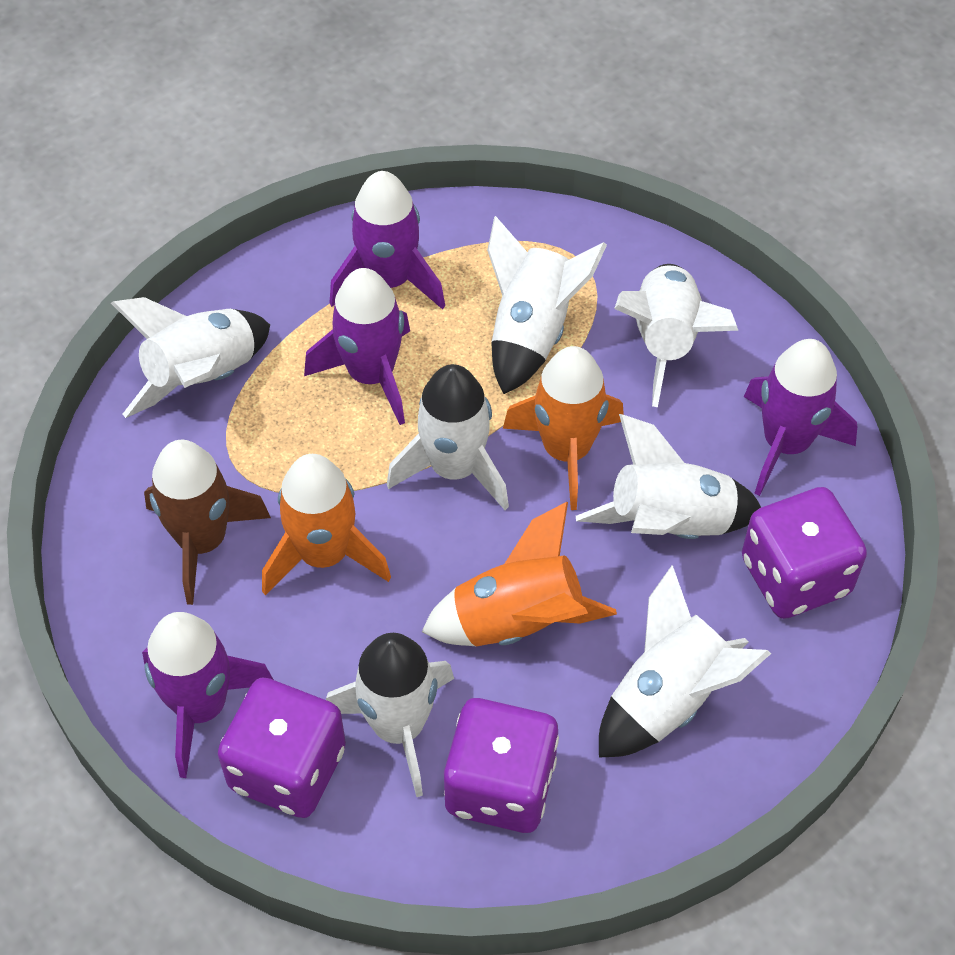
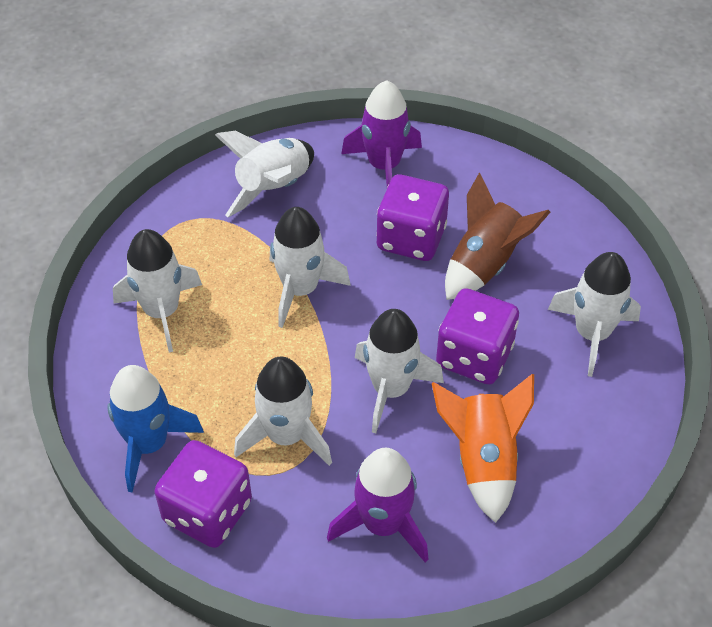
blue rocket: none = 0 -> [107,365,204,493] = 1
orange rocket: [262,454,391,595] [422,502,617,646] [503,346,624,510] = 3 -> [432,374,534,523] = 1
purple rocket: [142,612,274,778] [304,268,410,425] [329,171,445,309] [744,339,858,496] = 4 -> [327,448,429,563] [341,80,422,186] = 2
white rocket: [111,297,270,418] [326,633,454,797] [387,364,509,510] [487,216,607,394] [576,414,761,539] [599,565,771,758] [614,264,739,407] = 7 -> [113,229,202,352] [215,131,314,217] [234,356,332,466] [270,207,351,328] [355,309,444,433] [548,252,641,377] = 6

